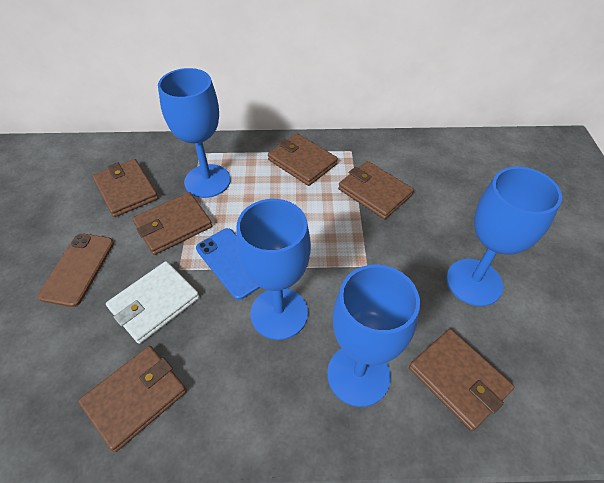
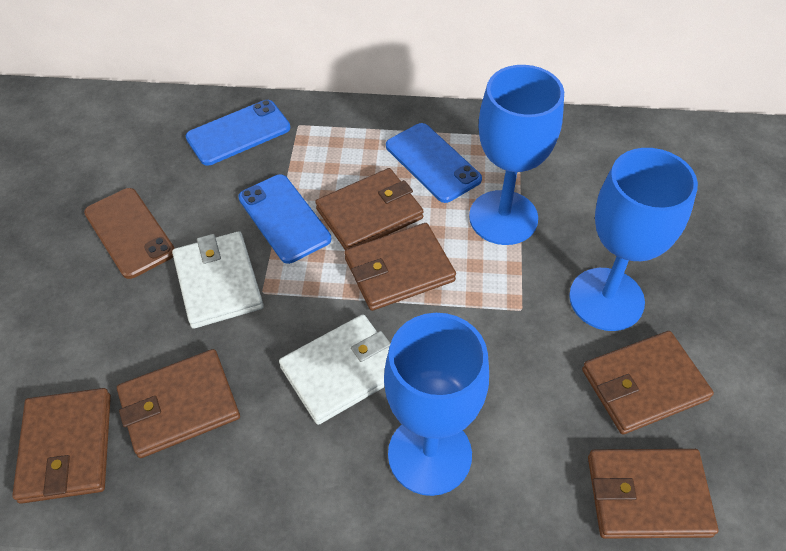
blue goblet: [158,68,231,198] [236,199,311,340] [327,264,420,407] [447,167,562,306] = 4 -> [384,313,489,496] [469,65,564,245] [569,148,698,331] = 3
blue phone: [196,228,260,300] = 1 -> [186,100,290,166] [238,174,331,264] [386,123,482,203] = 3
white wallet: [106,261,200,344] = 1 -> [172,231,264,329] [279,314,391,425] = 2

